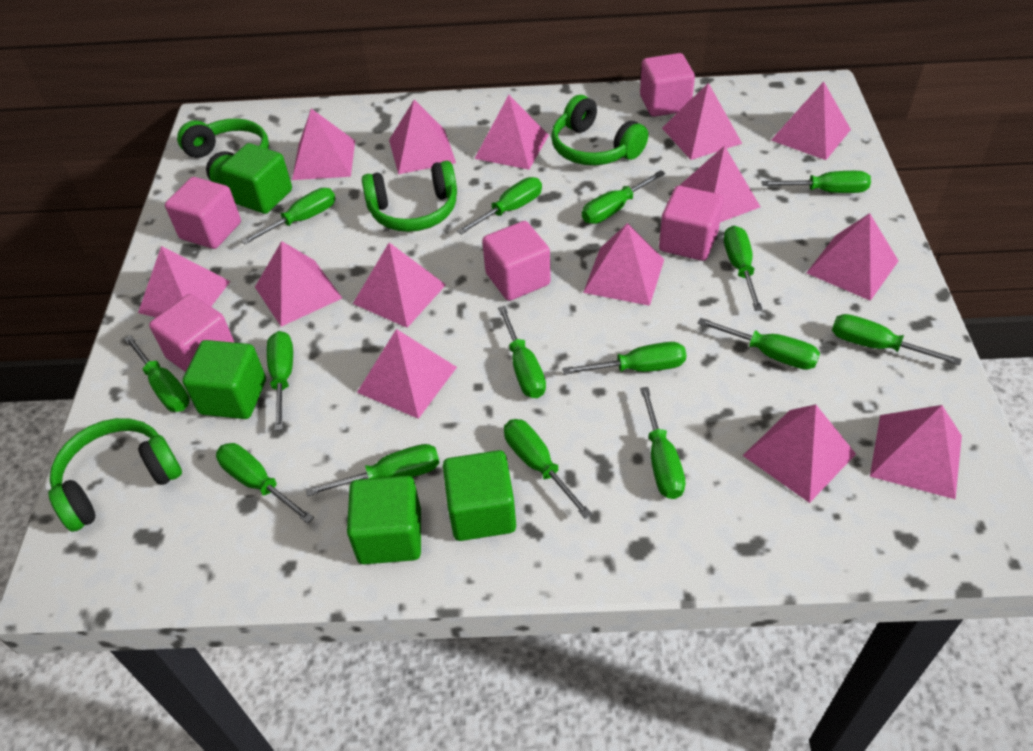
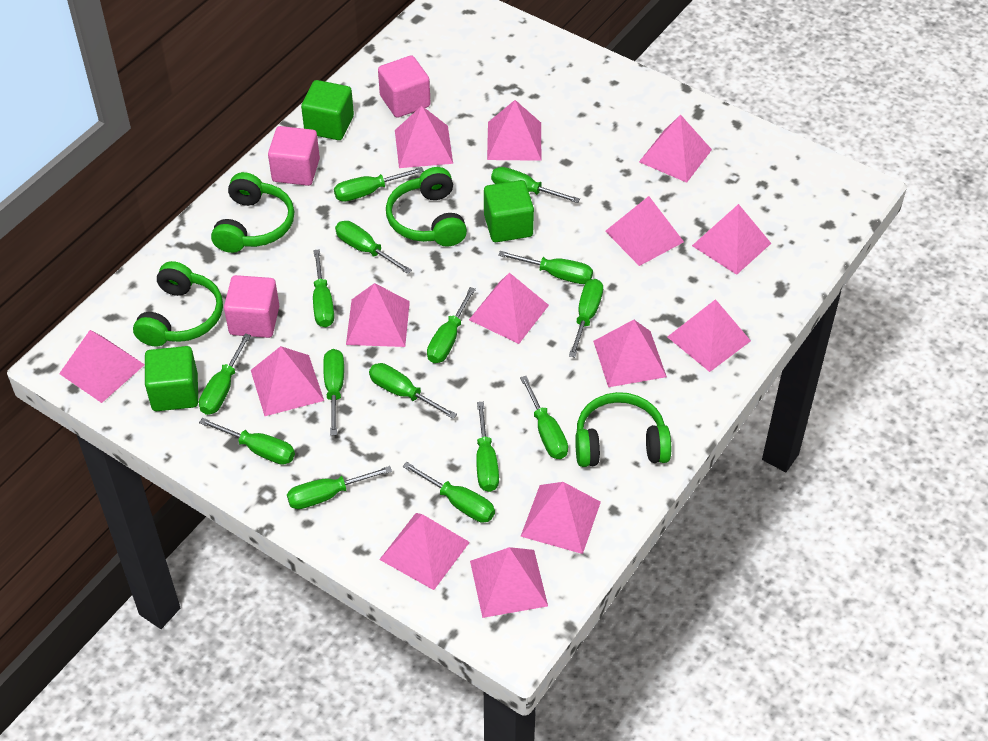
green cube: [183,340,266,419] [220,143,292,214] [347,476,421,564] [443,450,516,541] = 4 -> [145,346,198,411] [301,80,354,140] [484,180,534,242] = 3
pink cube: [149,294,235,372] [165,177,241,249] [482,221,551,301] [640,53,695,117] [659,186,723,261] = 5 -> [224,275,279,338] [268,126,320,186] [378,55,431,118] = 3

